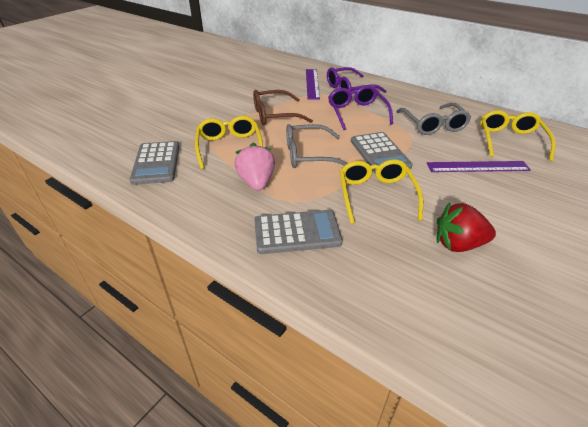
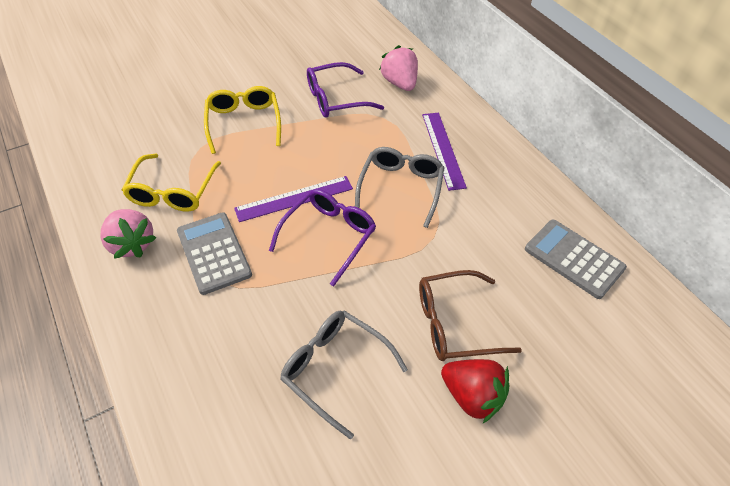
grey calculator: [129,141,180,185] [254,210,343,254] [351,132,413,173] = 3 -> [177,212,252,295] [525,220,627,299] = 2
pink strawberry: [235,143,275,191] = 1 -> [100,209,156,259] [379,45,418,91] = 2
yellow glasses: [195,116,263,169] [340,159,423,224] [480,110,556,161] = 3 -> [122,153,221,212] [204,86,281,154] = 2

